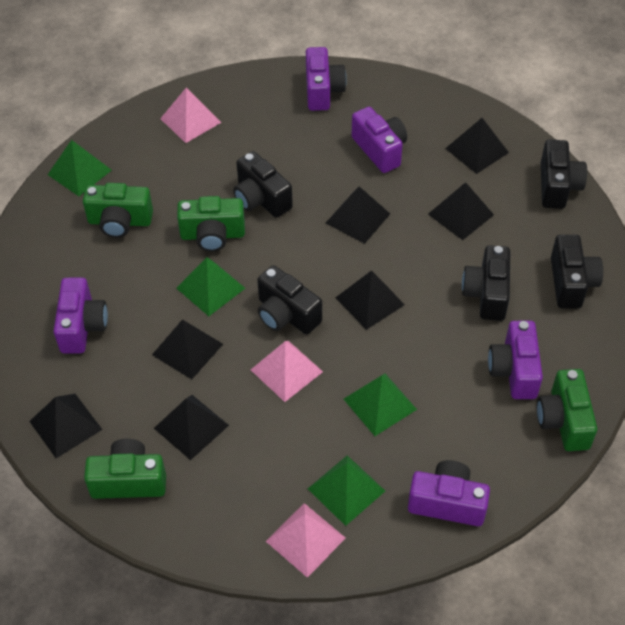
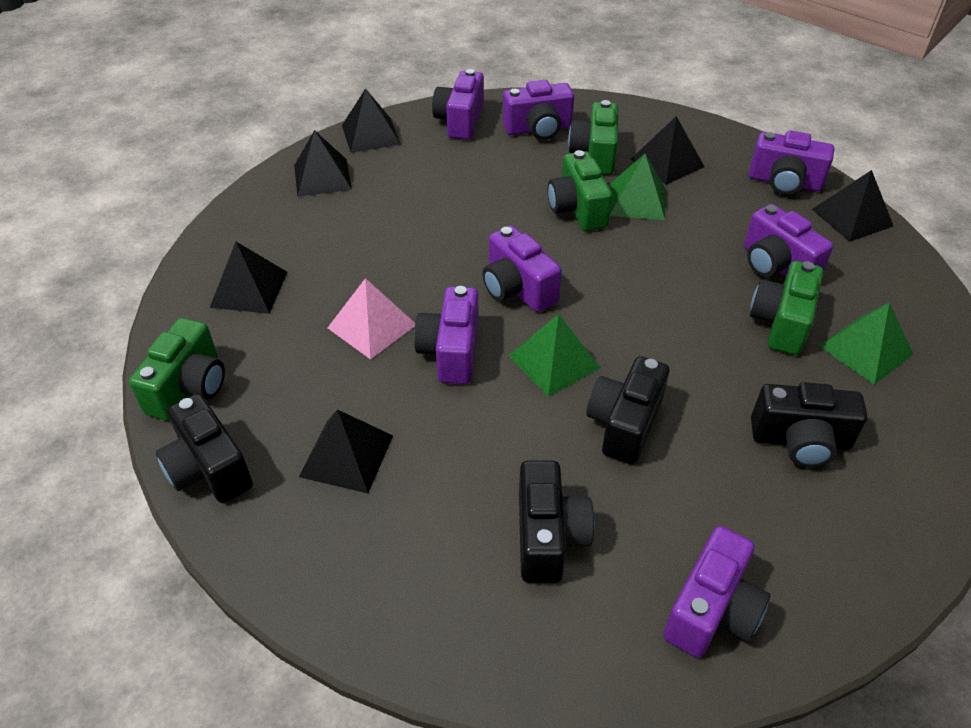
black camera: [233,151,293,218] [257,265,322,334] [462,245,510,321] [541,140,587,209] [551,235,603,308] = 5 -> [156,394,253,503] [519,461,594,583] [586,356,669,464] [751,382,868,467] = 4
black pyramid: [29,394,102,458] [152,319,223,379] [154,395,229,460] [326,186,390,244] [335,270,405,330] [428,182,494,240] [445,118,509,174] = 7 -> [210,242,288,314] [294,130,352,197] [299,409,393,493] [342,88,401,153] [631,116,705,185] [812,170,894,242] = 6
green pyramid: [48,140,112,196] [176,257,245,316] [308,456,385,526] [344,374,417,436] = 4 -> [509,314,601,397] [610,154,665,220] [819,302,913,385] = 3
pink pyramid: [160,88,221,143] [251,341,323,402] [266,503,345,578] = 3 -> [328,278,415,360] = 1
purple camera: [53,278,108,353] [306,47,347,111] [352,107,407,173] [408,460,490,526] [488,321,543,399] = 5 -> [414,286,479,384] [432,69,484,140] [482,225,562,312] [503,80,574,140] [663,526,770,658] [744,204,833,277] [749,130,834,195] = 7

